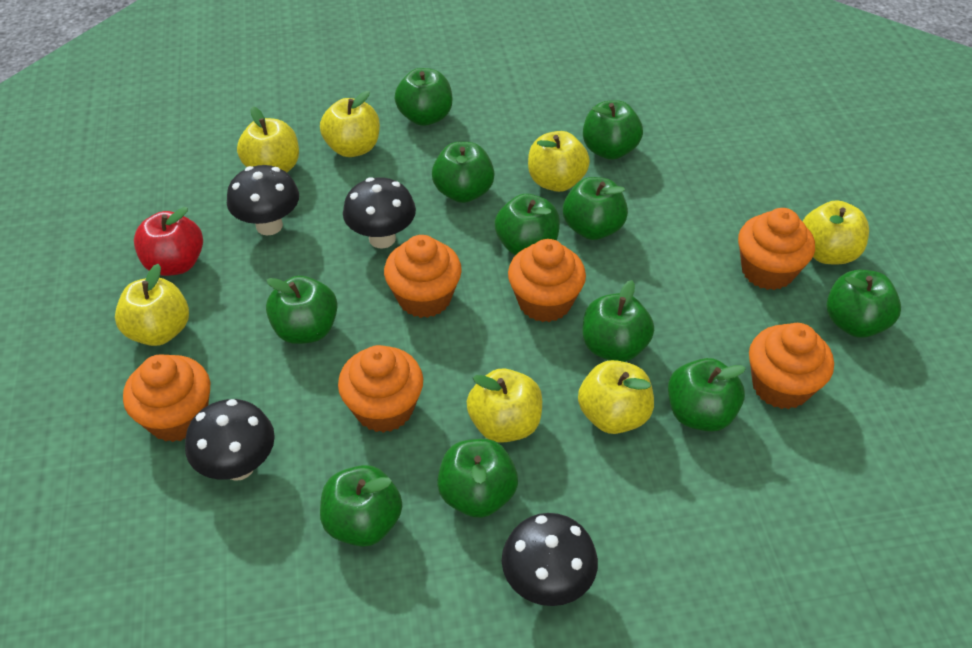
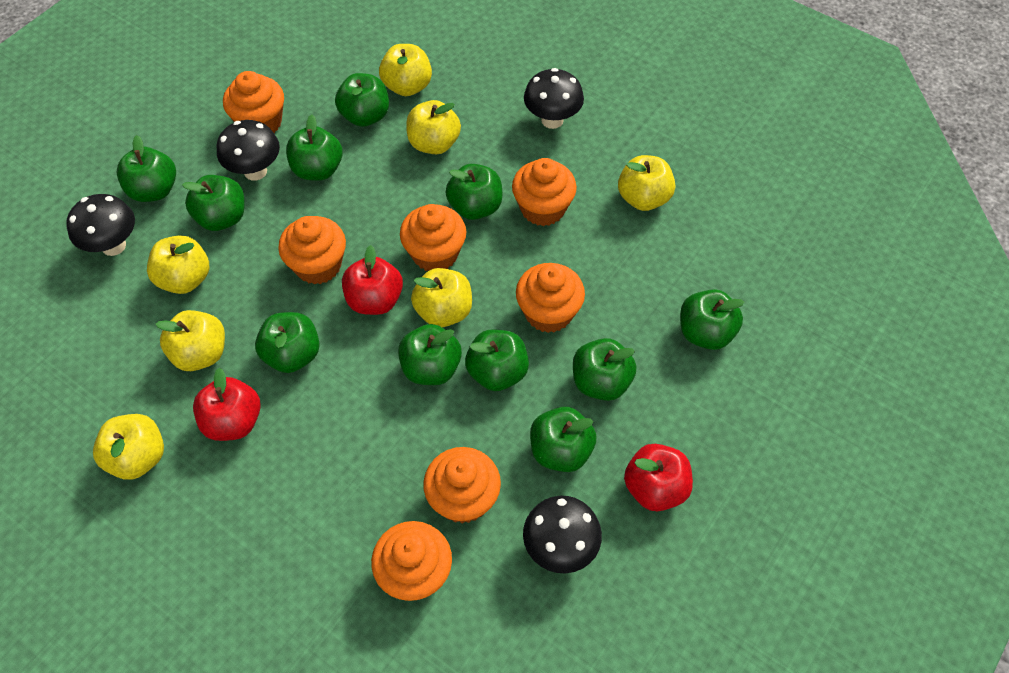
orange cupcake: [123,354,210,442] [338,345,423,433] [384,235,462,318] [508,239,586,322] [738,208,815,290] [749,323,834,409] = 6 -> [223,71,284,133] [278,216,346,285] [371,521,452,601] [400,204,466,271] [423,447,501,523] [512,158,577,226] [516,263,585,333] = 7
red apple: [134,207,203,276] = 1 -> [193,368,261,441] [342,245,403,315] [624,444,693,511] = 3

